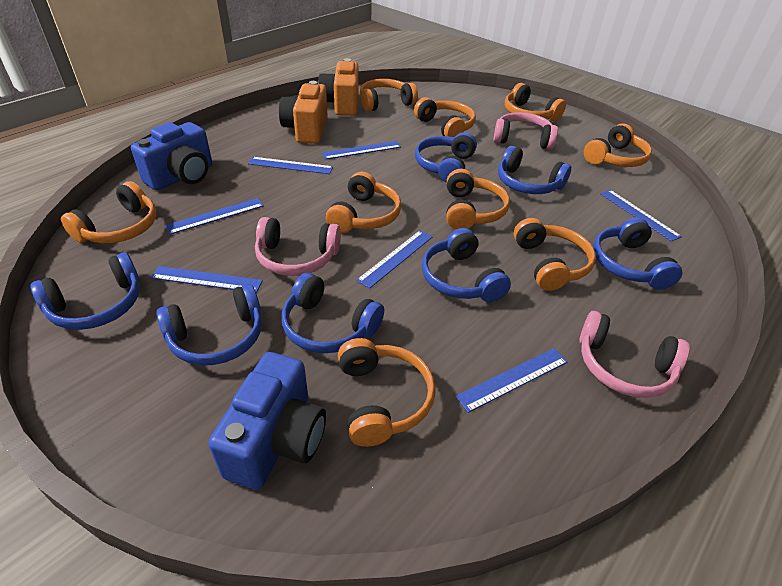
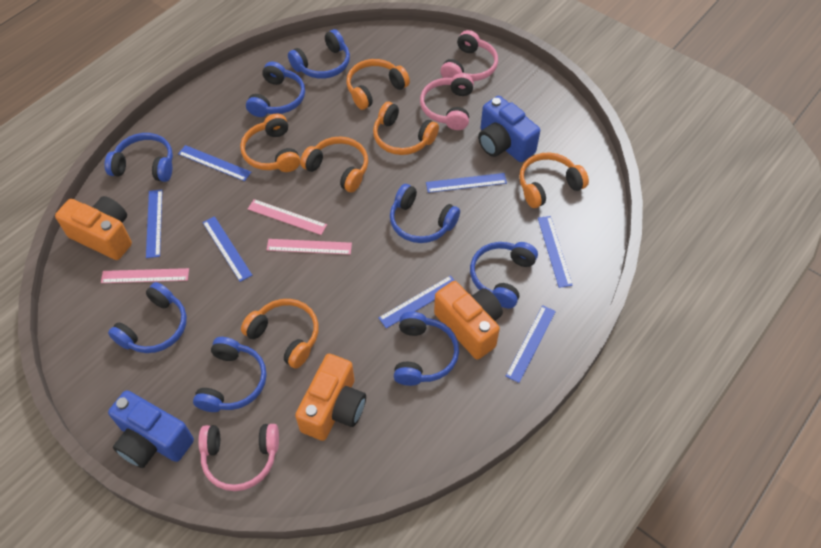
blue headphones: [31,252,140,330] [156,284,262,365] [282,273,384,353] [415,132,477,183] [422,228,511,302] [498,146,571,194] [593,218,682,290] = 7 -> [104,133,173,182] [108,282,187,353] [193,337,267,412] [246,61,305,117] [288,29,350,79] [390,184,460,243] [394,312,459,386] [470,242,538,308] = 8
orange camera: [279,81,328,144] [318,58,359,116] = 2 -> [55,196,132,260] [295,354,366,441] [434,281,503,360] = 3
orange headphones: [61,181,156,243] [326,172,401,233] [338,338,436,447] [360,79,418,112] [414,97,476,137] [446,169,510,230] [505,83,566,121] [514,218,596,291] [584,123,652,167] = 9 -> [240,114,300,172] [241,299,319,369] [300,136,368,193] [346,59,410,110] [373,102,439,155] [519,152,589,208] = 6
pink ruler: none = 0 -> [101,268,189,283] [248,199,327,235] [267,239,352,255] = 3

